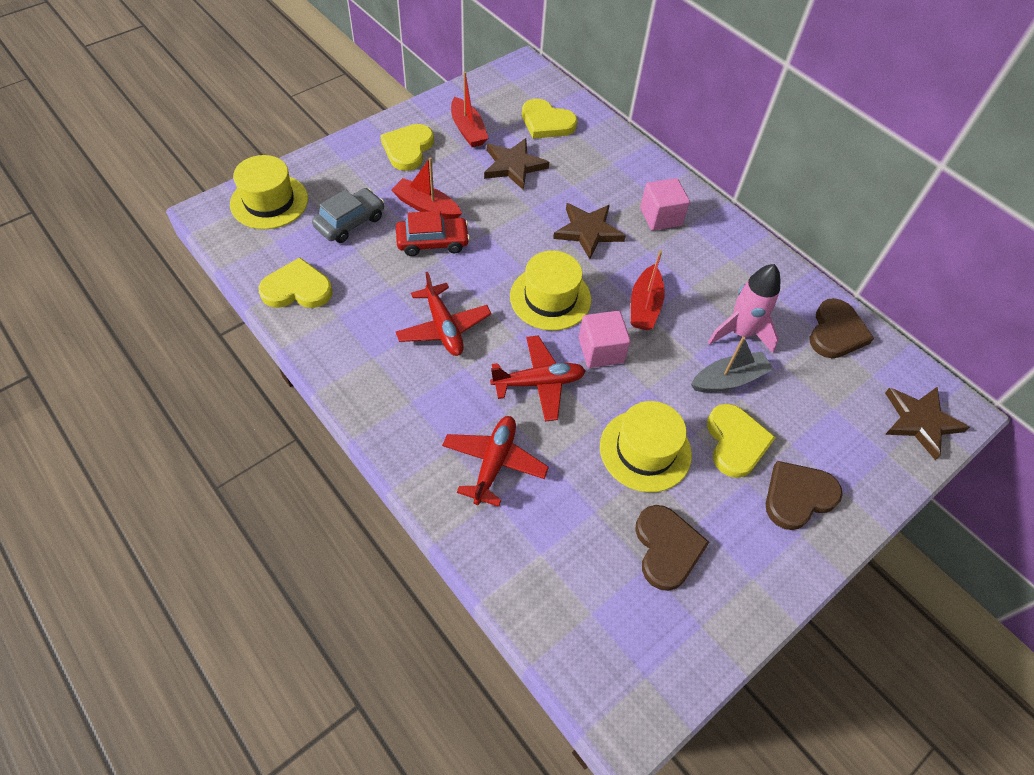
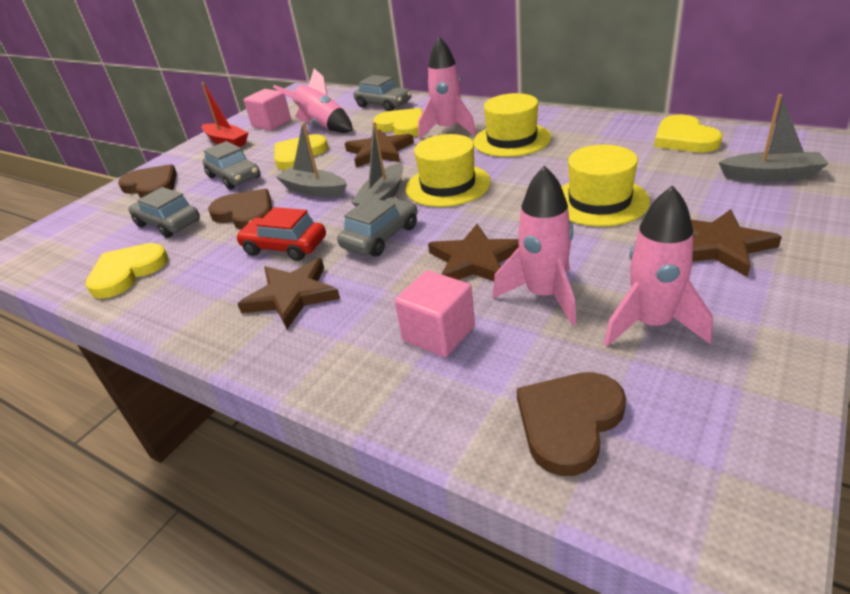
brown star: [484,138,549,190] [553,203,626,259] [885,387,970,460] = 3 -> [238,259,340,329] [345,129,414,167] [428,224,519,281] [691,209,782,277] = 4
grey boat: [691,336,774,392] = 1 -> [276,123,347,197] [351,122,403,206] [718,94,829,181] = 3
grey car: [312,188,384,243] = 1 -> [128,187,200,238] [203,141,261,190] [337,197,417,257] [354,75,411,111] = 4
pink rocket: [708,264,780,353] = 1 -> [273,68,353,133] [418,37,476,139] [492,165,576,326] [604,185,713,347] = 4
red boat: [392,157,462,219] [451,72,489,147] [631,250,665,330] = 3 -> [201,82,249,147] = 1
red plane: [396,272,491,356] [442,416,549,507] [490,336,586,422] = 3 -> none = 0

